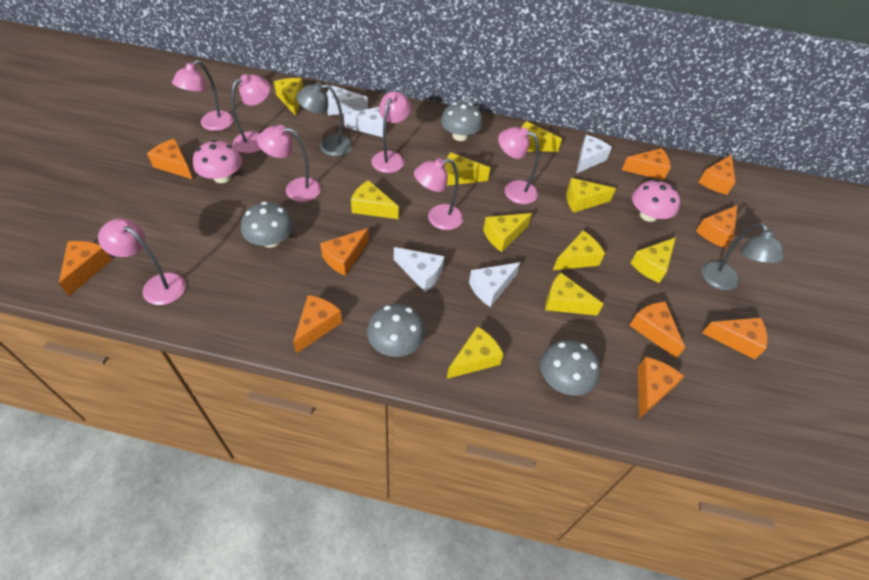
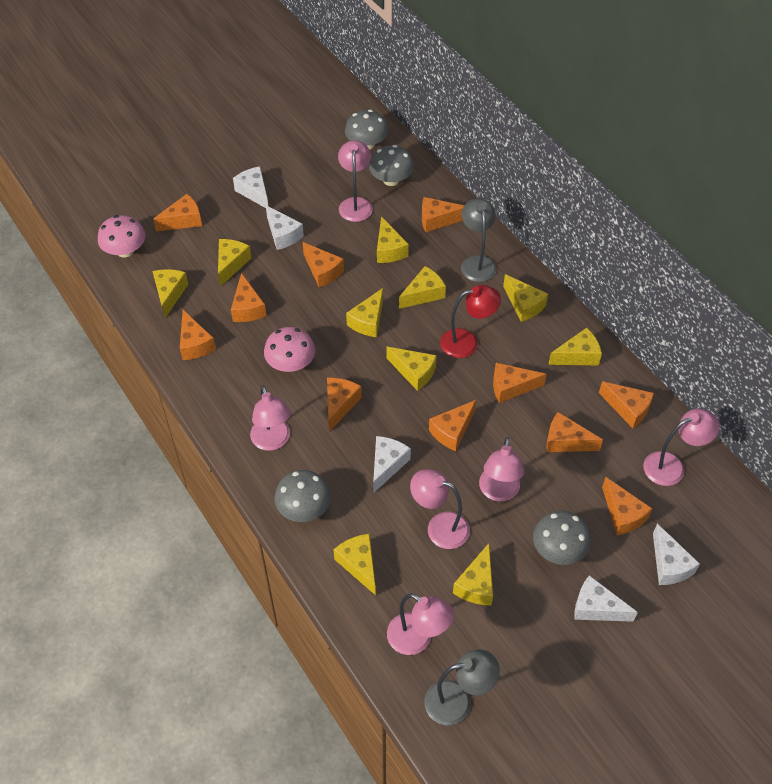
orange cheese: [59,241,112,296] [147,139,192,179] [293,295,342,354] [320,228,369,276] [622,148,671,180] [629,302,685,358] [638,357,684,419] [696,205,737,248] [699,154,735,195] [702,317,767,359] = 10 -> [153,194,202,231] [180,310,216,360] [231,273,266,322] [303,242,344,287] [327,378,362,432] [422,197,464,232] [429,400,476,451] [493,363,547,403] [546,412,603,452] [599,381,654,428] [602,477,653,535] = 11
pink lamp: [98,218,186,305] [172,60,234,131] [231,74,270,153] [257,125,321,202] [371,91,411,173] [414,158,463,230] [498,127,539,204] = 7 -> [250,385,291,451] [338,140,373,222] [387,593,454,655] [410,469,470,549] [479,437,525,502] [643,409,719,486] = 6
red lamp: none = 0 -> [440,285,501,358] = 1

